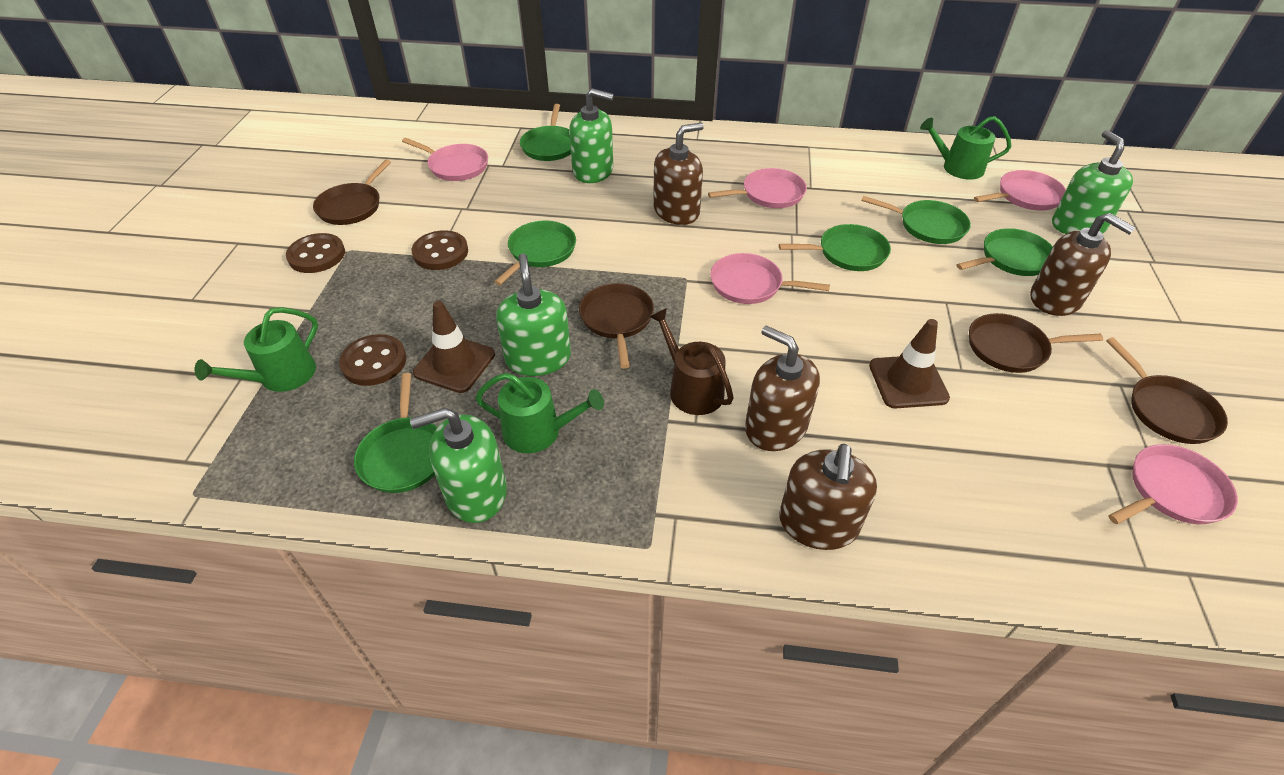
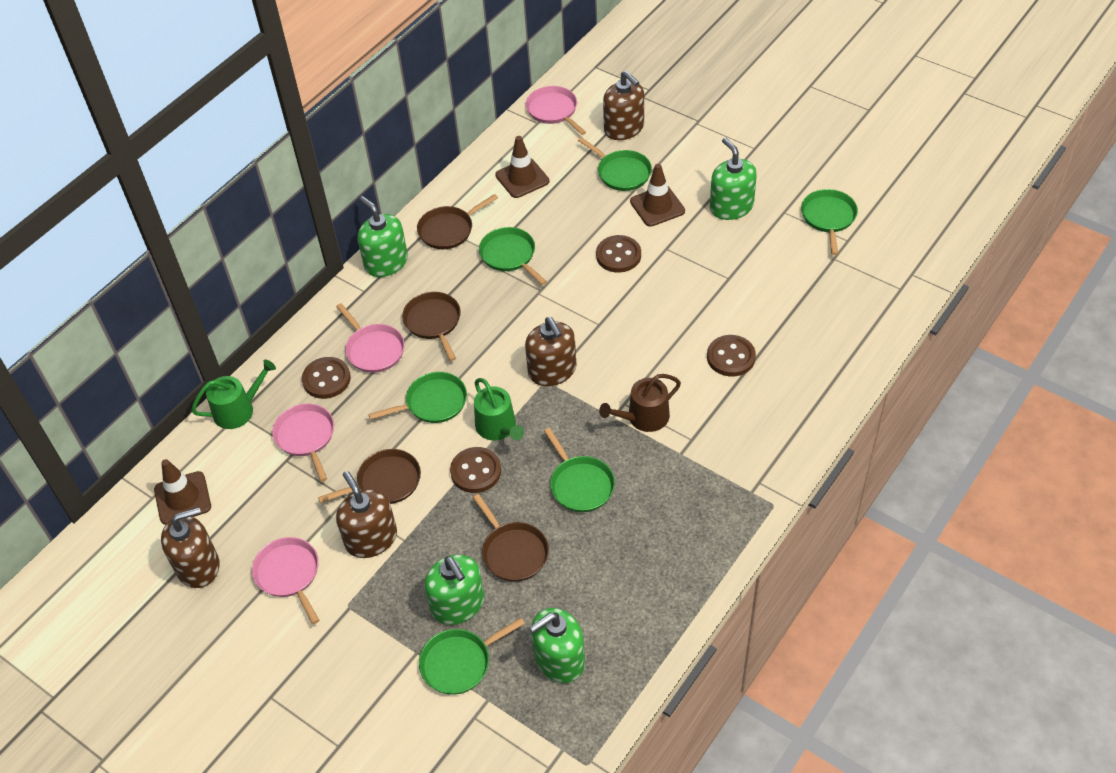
brown button: [286,233,345,273] [339,334,406,386] [412,230,468,270] = 3 -> [302,357,351,399] [450,447,501,493] [596,235,641,273] [707,335,756,376] = 4
brown traffic cone: [413,301,495,393] [869,319,950,408] = 2 -> [154,459,211,525] [495,136,549,198] [630,164,685,227] = 3
green watering can: [195,307,318,392] [475,373,604,453] [920,116,1012,180] = 3 -> [191,360,276,429] [474,378,524,440] = 2
pink pan: [402,138,488,181] [708,168,807,208] [710,253,830,304] [974,170,1066,211] [1109,444,1238,524] = 5 -> [252,537,319,624] [272,404,334,482] [336,303,405,373] [526,86,586,135] = 4

